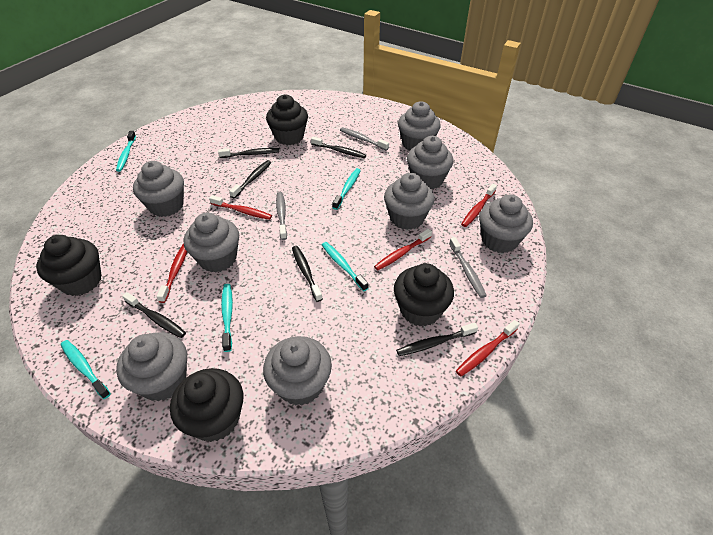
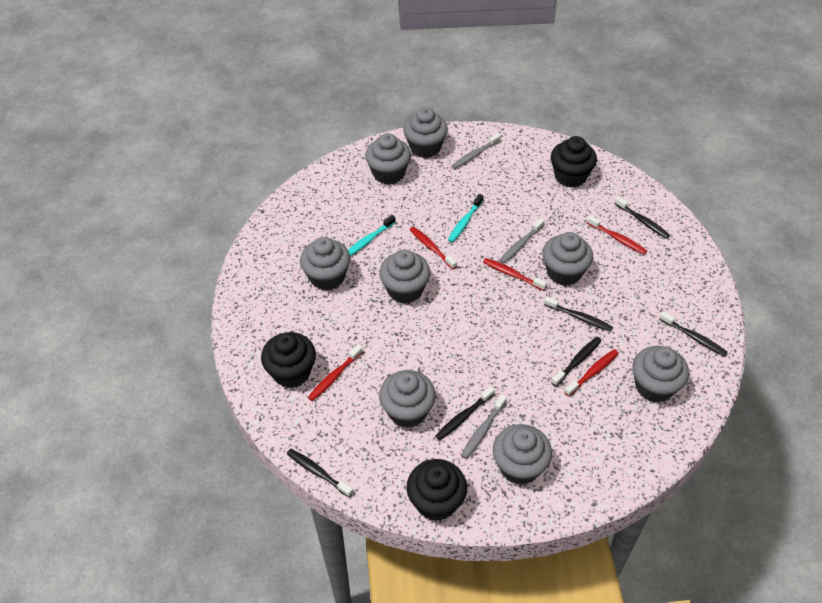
black cupcake: [36,235,102,296] [170,368,243,442] [266,94,308,145] [394,263,454,326] = 4 -> [261,332,316,388] [406,459,467,521] [551,136,597,188] = 3
turquoise toothbrush: [61,340,111,399] [116,131,136,172] [221,284,233,352] [322,242,368,291] [332,168,361,210] = 5 -> [348,215,396,256] [448,194,483,243] = 2

